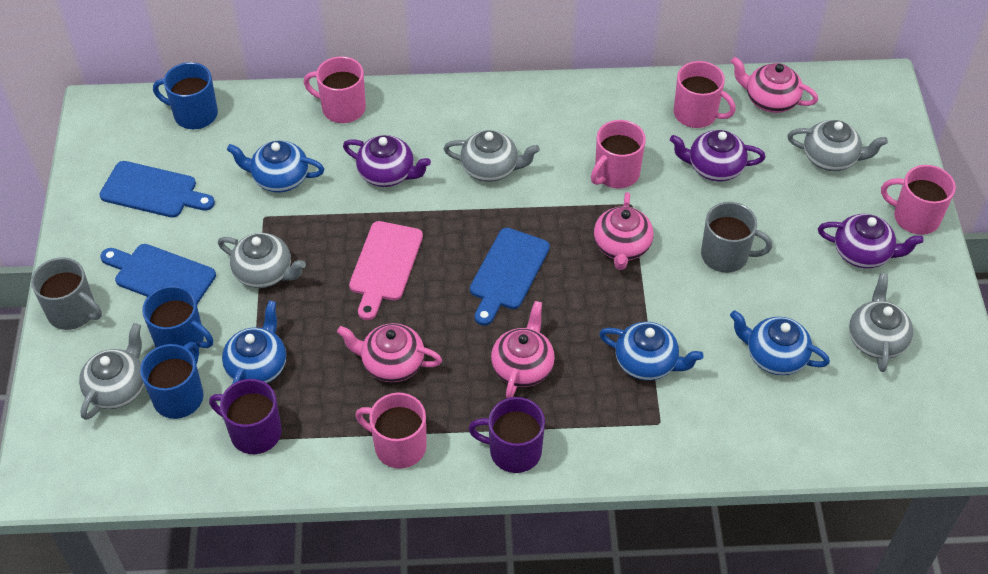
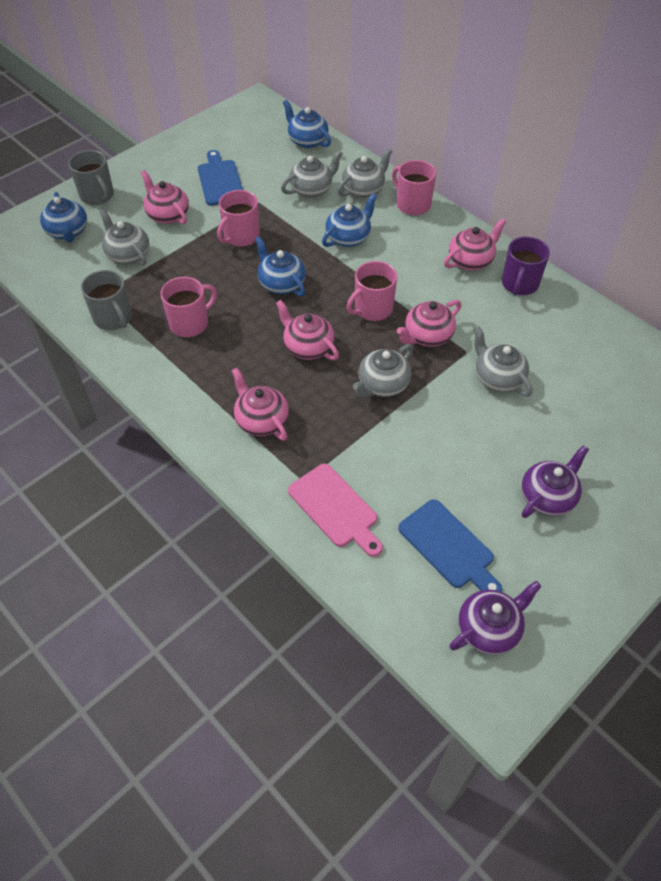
blue cutting board: [99,161,215,218] [100,244,216,304] [470,228,550,326] = 3 -> [198,150,243,206] [398,499,502,592] = 2
blue mug: [140,342,203,419] [142,286,213,354] [153,62,218,129] = 3 -> none = 0
pink mug: [304,56,366,123] [355,393,427,469] [591,120,646,188] [674,61,736,128] [881,165,956,235] = 5 -> [160,277,217,337] [217,190,260,247] [347,261,397,321] [392,160,436,216] = 4
pink teapot: [337,323,442,382] [491,301,555,398] [594,192,654,270] [731,57,818,113] = 4 -> [141,170,189,224] [232,368,289,441] [276,300,339,360] [397,300,461,347] [444,218,506,270] = 5
purple mug: [209,379,282,454] [468,397,545,473] = 2 -> [502,236,550,295] = 1
purple teapot: [343,135,431,187] [670,130,766,181] [818,214,924,268] = 3 -> [449,581,541,655] [521,445,589,518] = 2

